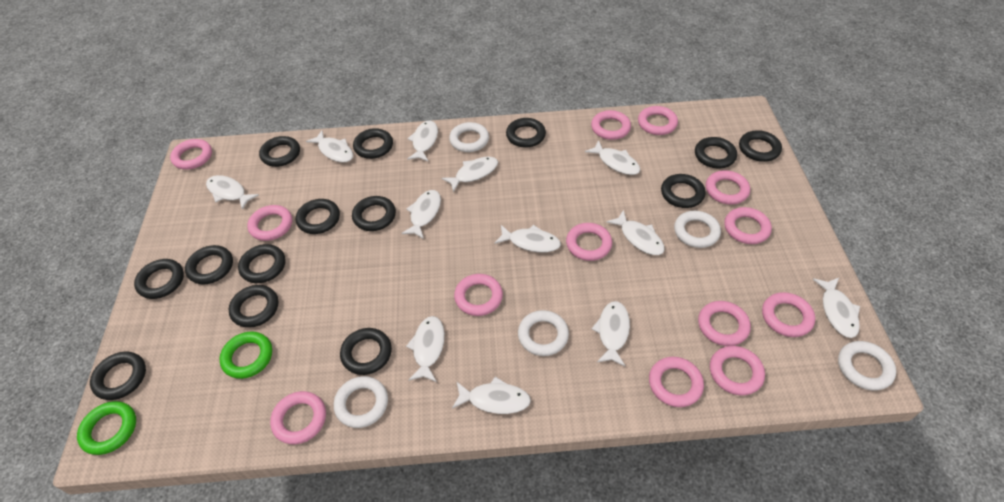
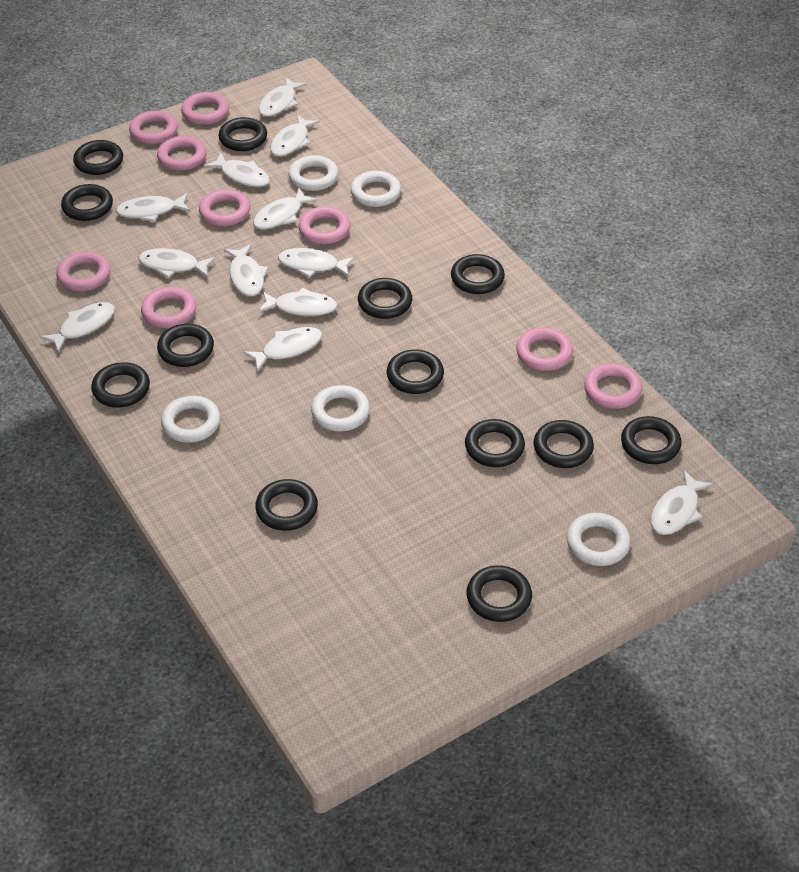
black ring: [90,352,146,400] [134,259,184,299] [185,245,233,285] [228,285,278,328] [238,244,285,283] [259,136,300,167] [296,199,340,234] [340,328,392,375] [352,196,396,231] [353,128,393,159] [506,118,546,148] [661,174,706,208] [695,137,737,168] [739,130,782,162] = 14 -> [61,184,113,221] [73,140,123,175] [91,362,150,407] [157,324,214,367] [219,117,267,151] [255,479,318,531] [358,278,412,319] [387,350,444,394] [451,254,505,294] [465,419,525,467] [466,565,532,622] [534,420,594,468] [621,416,681,464] = 13
green ring: [77,401,136,455] [220,332,272,379] = 2 -> none = 0
pink ring: [170,139,212,169] [247,205,292,241] [270,391,326,444] [454,274,503,316] [566,223,612,261] [591,110,631,140] [638,106,678,135] [649,357,704,407] [698,301,751,346] [706,170,750,205] [710,346,765,395] [724,207,772,244] [762,292,815,337] = 13 -> [56,251,111,291] [129,111,178,144] [141,287,196,328] [157,136,206,171] [181,92,229,125] [199,189,250,226] [298,206,351,244] [516,327,573,371] [584,363,642,409] = 9

